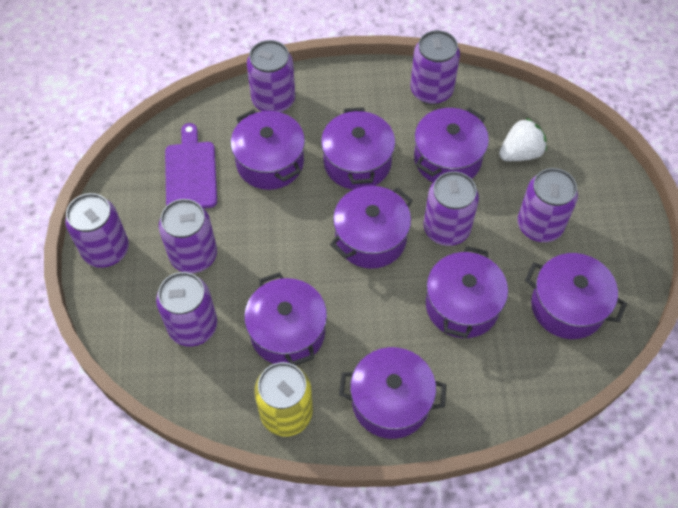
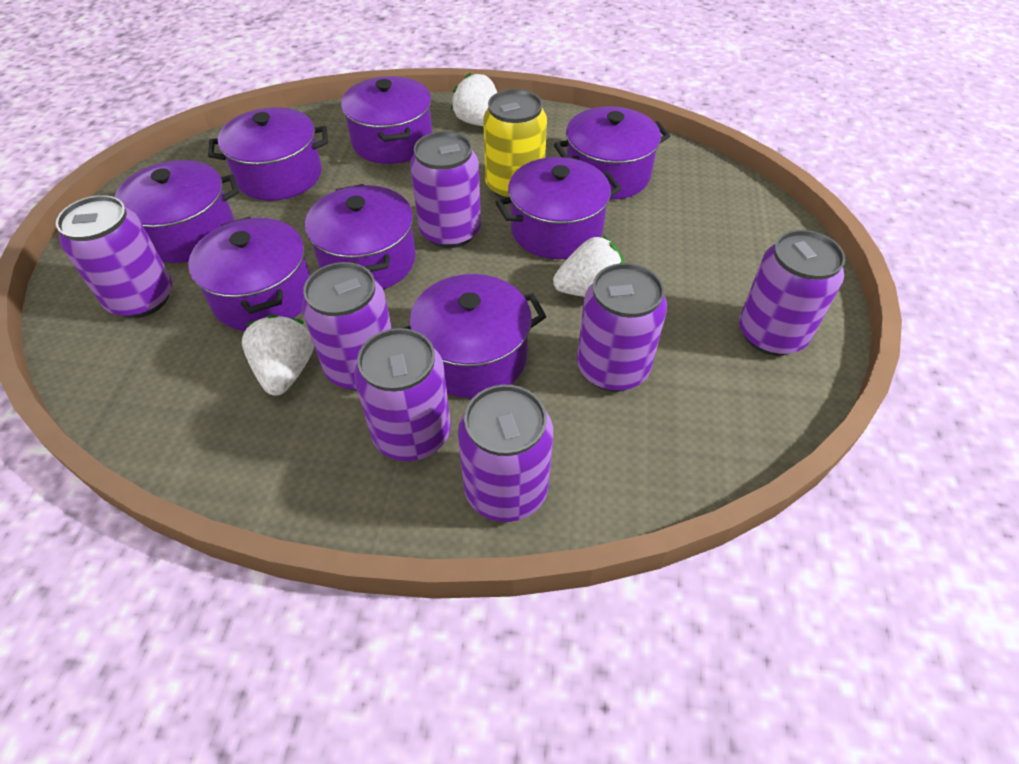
purple cutting board: [165,123,217,208] = 1 -> none = 0
white strawberry: [499,117,547,161] = 1 -> [242,314,314,396] [451,73,497,126] [553,236,625,297] = 3

